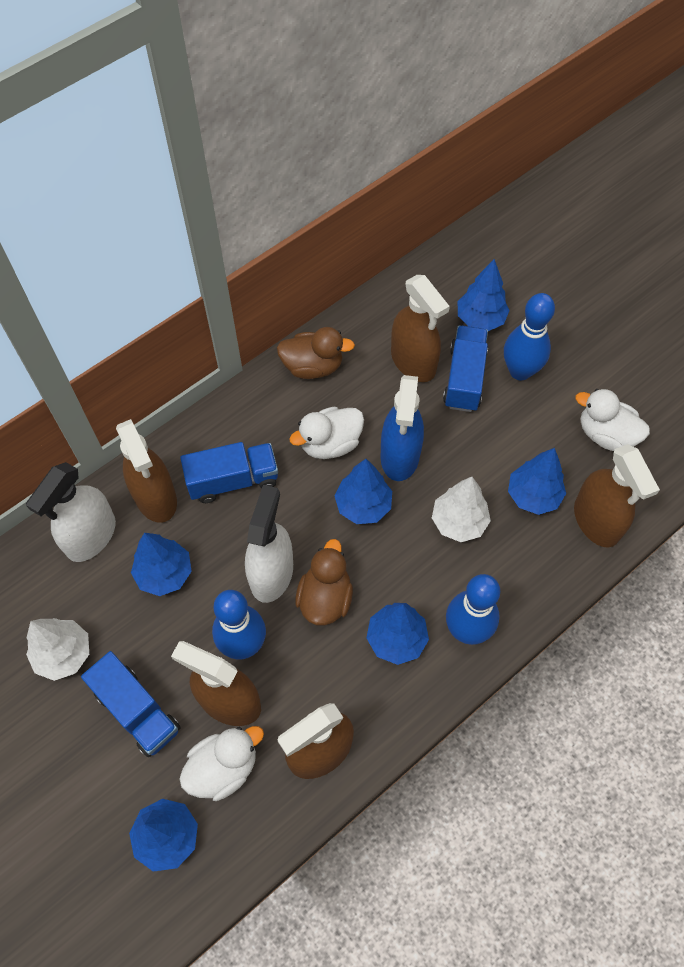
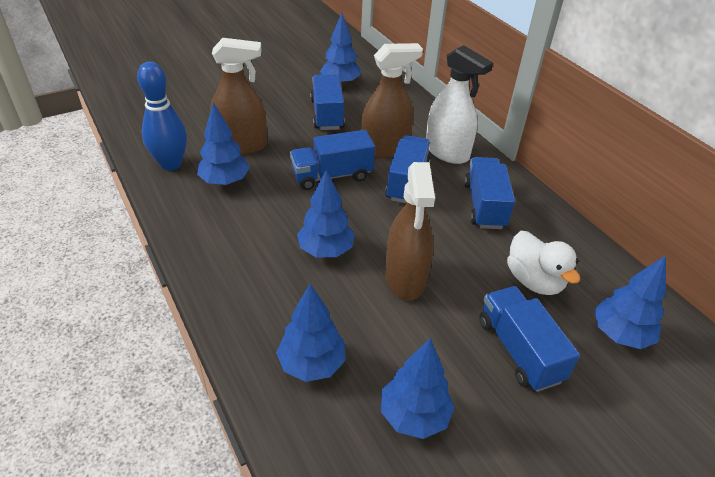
blue bowling pin: [212,590,266,660] [446,574,500,645] [504,293,555,380] = 3 -> [137,62,187,171] = 1
blue spray bottle: [380,375,424,481] = 1 -> none = 0
blue truck: [81,651,181,757] [180,442,278,503] [443,326,488,412] = 3 -> [290,130,375,190] [310,74,345,130] [385,135,431,203] [464,157,515,229] [479,286,580,392] = 5
brown duck: [277,327,355,379] [295,539,353,626] = 2 -> none = 0
brown spray bottle: [116,419,177,523] [171,641,261,726] [278,703,354,779] [391,275,450,382] [574,444,660,547] = 5 -> [210,38,267,154] [361,43,423,158] [385,162,435,300] = 3
white duck: [180,726,264,801] [289,407,364,459] [575,389,650,451] = 3 -> [507,231,580,295] = 1
white spray bottle: [26,462,116,562] [245,485,293,603] = 2 -> [426,45,493,164] = 1
white tree: [26,618,89,681] [432,477,491,542] = 2 -> none = 0

